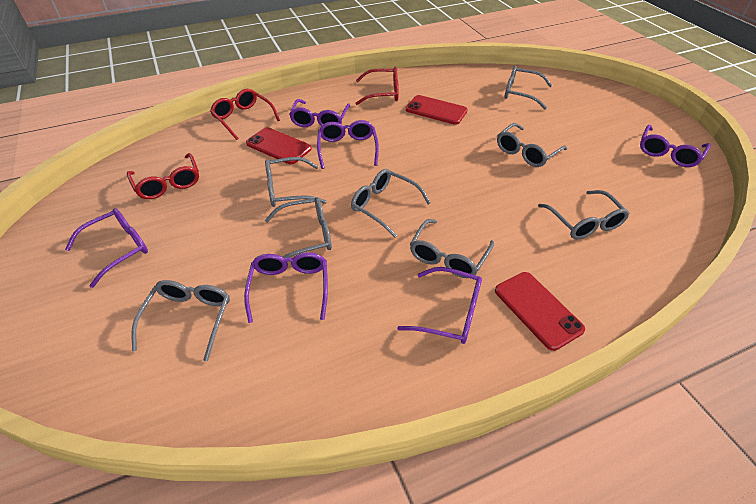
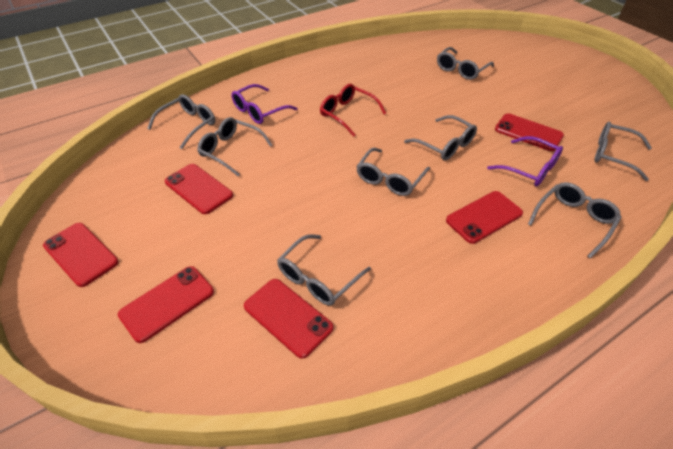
purple glasses: [65,208,148,288] [244,252,328,323] [289,99,350,127] [317,120,379,169] [397,267,482,344] [640,125,711,167] = 6 -> [231,84,297,124] [487,136,563,187] = 2
red glasses: [127,153,199,199] [210,89,280,140] [355,67,399,105] = 3 -> [320,84,386,137] = 1
red phone: [246,127,312,164] [406,95,467,125] [495,272,585,351] = 3 -> [43,223,119,287] [118,266,214,343] [165,164,233,214] [244,279,333,359] [446,191,523,244] [495,113,564,151] = 6

